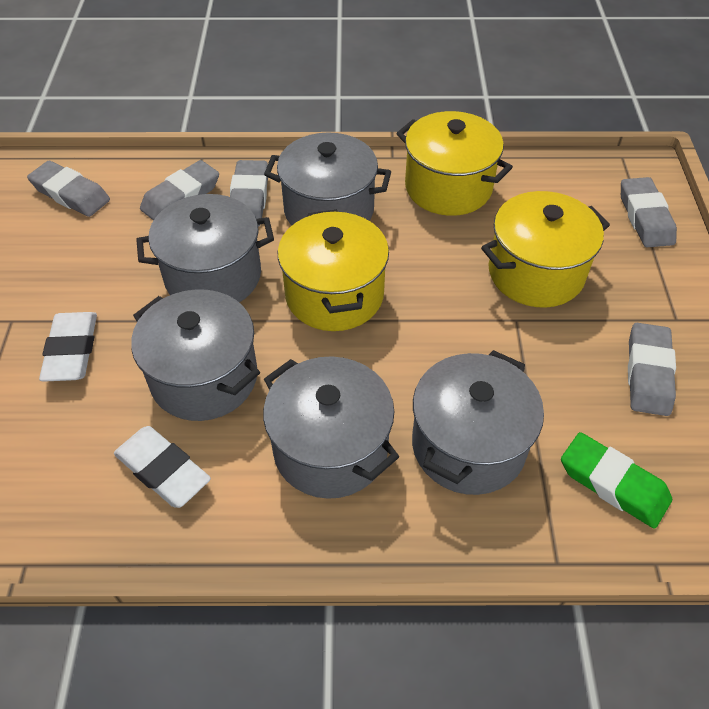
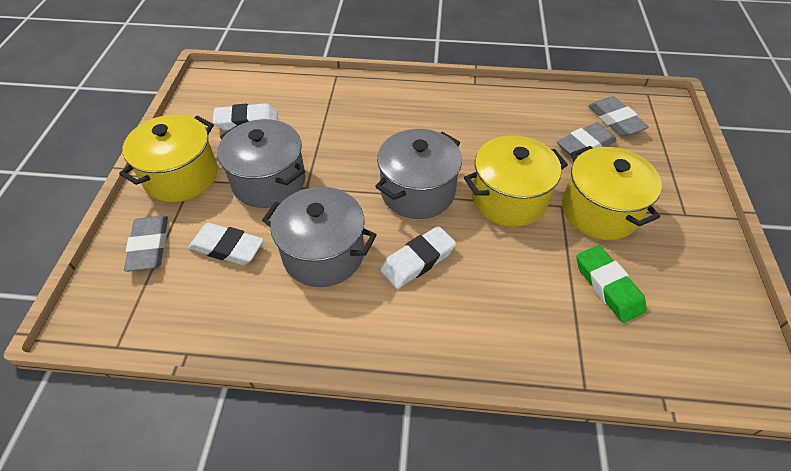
grey eraser: [27,161,110,217] [140,160,219,221] [230,160,268,227] [621,177,677,247] [628,323,676,416] = 5 -> [124,216,168,272] [557,122,617,157] [588,96,649,137] = 3
grey pot: [131,289,260,421] [136,194,274,302] [263,356,399,499] [264,132,391,226] [412,350,544,495] = 5 -> [217,119,305,208] [262,187,376,287] [375,129,462,219] = 3
white eraser: [39,312,97,382] [114,426,211,508] = 2 -> [188,223,264,265] [213,103,278,130] [380,226,456,289] = 3

